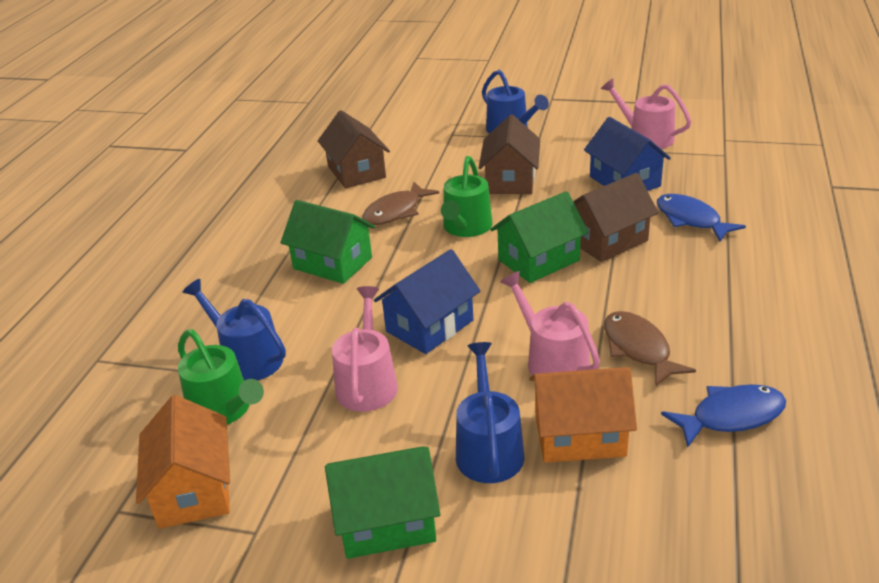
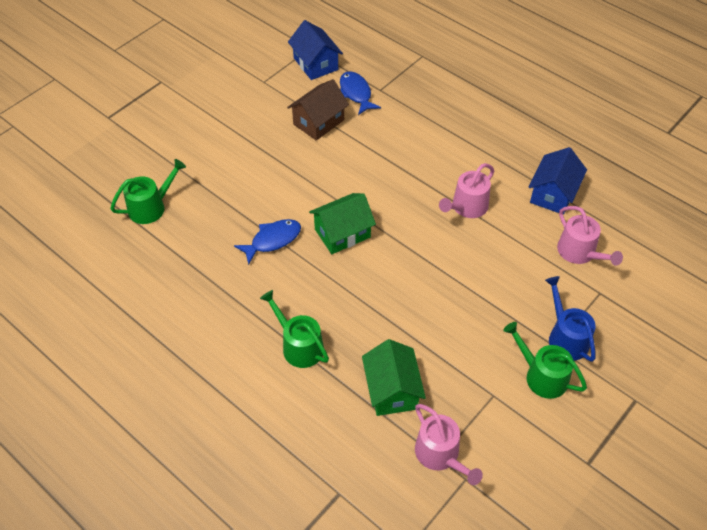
blue watering can: [183,279,286,381] [456,342,524,483] [482,70,549,134] = 3 -> [545,276,596,362] = 1
brown fish: [362,182,439,225] [604,311,696,387] = 2 -> none = 0
brown house: [318,110,390,189] [479,114,540,194] [573,173,659,262] = 3 -> [287,79,349,141] = 1
green house: [280,200,375,284] [325,446,440,559] [490,191,589,283] = 3 -> [309,193,376,254] [362,339,426,416] = 2
green watering can: [178,329,264,425] [441,156,493,237] = 2 -> [110,159,186,224] [260,290,329,368] [503,322,587,399] = 3
orange house: [136,395,230,529] [529,367,637,463] = 2 -> none = 0

